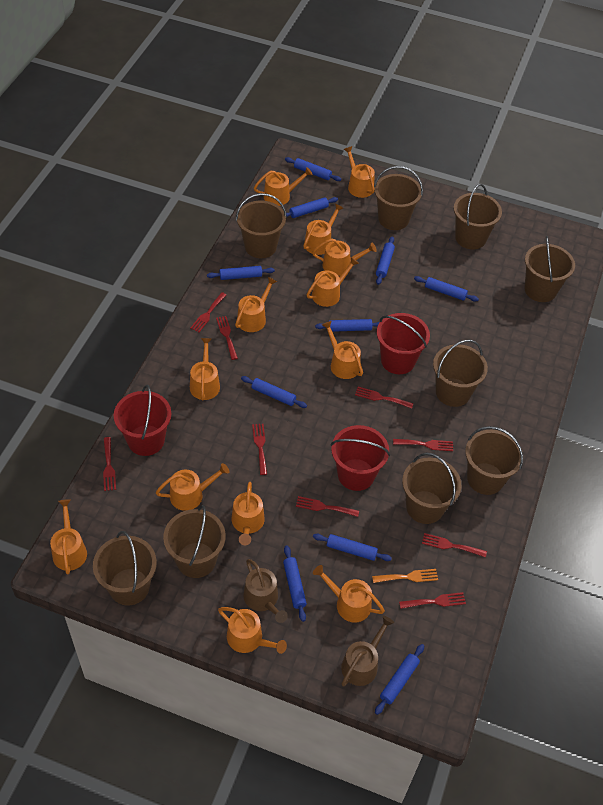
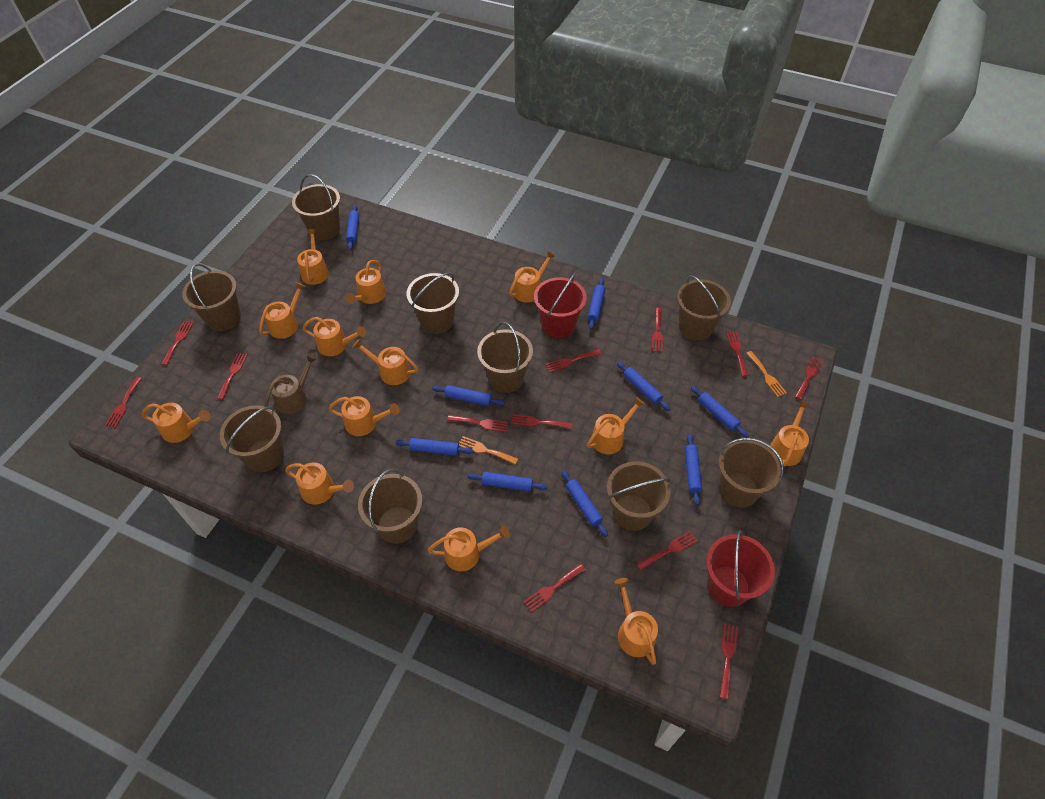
blue rolling pin: [207,266,275,280] [241,376,307,408] [283,545,307,622] [285,157,341,181] [286,197,338,218] [313,534,392,561] [315,319,380,332] [375,644,424,715] [376,236,395,285] [414,276,479,302] = 10 -> [346,205,359,250] [395,438,473,456] [432,385,505,406] [467,472,548,492] [561,470,608,537] [588,278,605,330] [617,361,670,411] [685,434,702,505] [691,386,749,438] = 9
brown watering can: [243,559,288,623] [341,616,394,687] = 2 -> [264,354,317,414] = 1
orange fork: [372,569,438,583] = 1 -> [459,436,518,465] [746,351,787,397] = 2
red bucket: [114,385,171,456] [331,425,390,491] [377,313,430,374] = 3 -> [534,273,587,338] [706,530,775,607] = 2
red fork: [103,437,116,491] [190,292,226,332] [216,316,238,360] [252,424,267,475] [296,496,359,517] [355,387,414,409] [393,439,453,451] [399,592,466,609] [422,533,487,557] = 9 -> [105,377,142,428] [162,321,194,365] [217,352,248,400] [447,415,509,432] [511,414,573,429] [524,564,586,612] [545,349,602,373] [637,531,698,570] [652,308,663,352] [720,623,738,699] [726,331,748,377] [795,357,823,400] = 12

